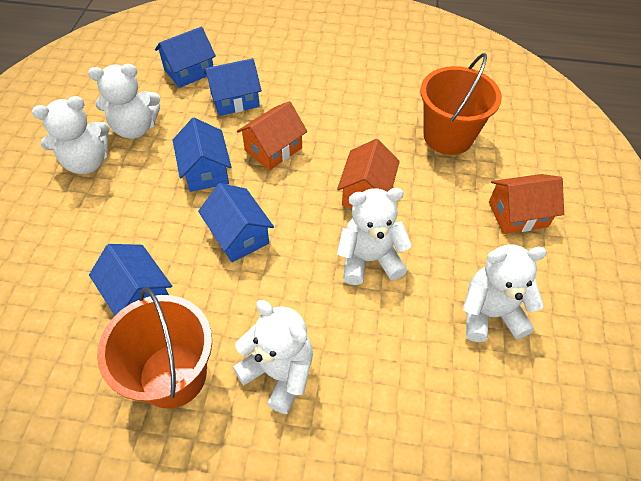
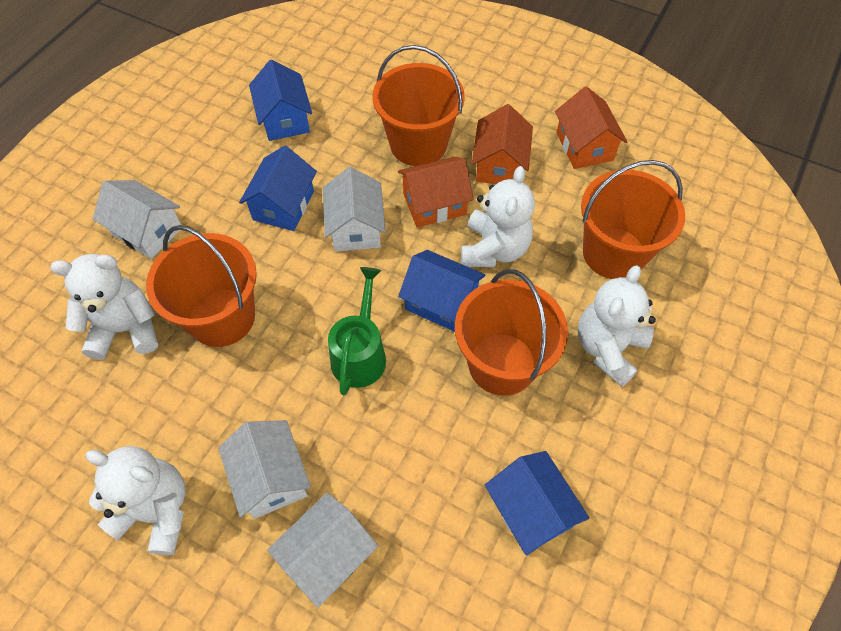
blue house: [89,244,172,316] [155,27,216,88] [173,118,232,192] [198,183,274,262] [204,58,262,116] = 5 -> [239,146,317,231] [249,60,312,141] [398,250,485,332] [485,451,589,555] = 4
green watering can: none = 0 -> [328,267,386,395] = 1
orange bucket: [97,288,212,409] [420,53,502,155] = 2 -> [146,225,257,347] [372,45,465,166] [455,269,568,396] [581,160,685,279] = 4
white house: none = 0 -> [93,180,181,259] [218,420,311,519] [267,493,378,608] [323,167,386,251] = 4
white teddy bear: [32,96,110,174] [88,64,160,139] [233,300,313,414] [337,188,412,285] [462,244,547,342] = 5 -> [50,254,158,360] [85,446,185,555] [461,166,535,267] [578,265,656,387] = 4

